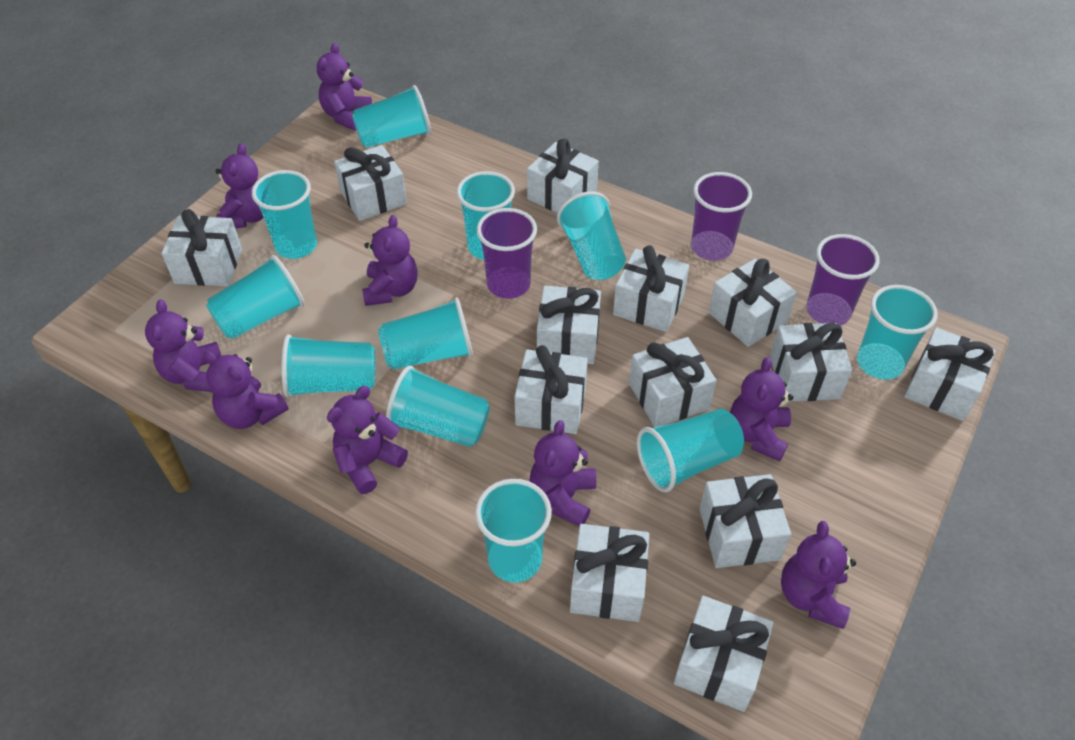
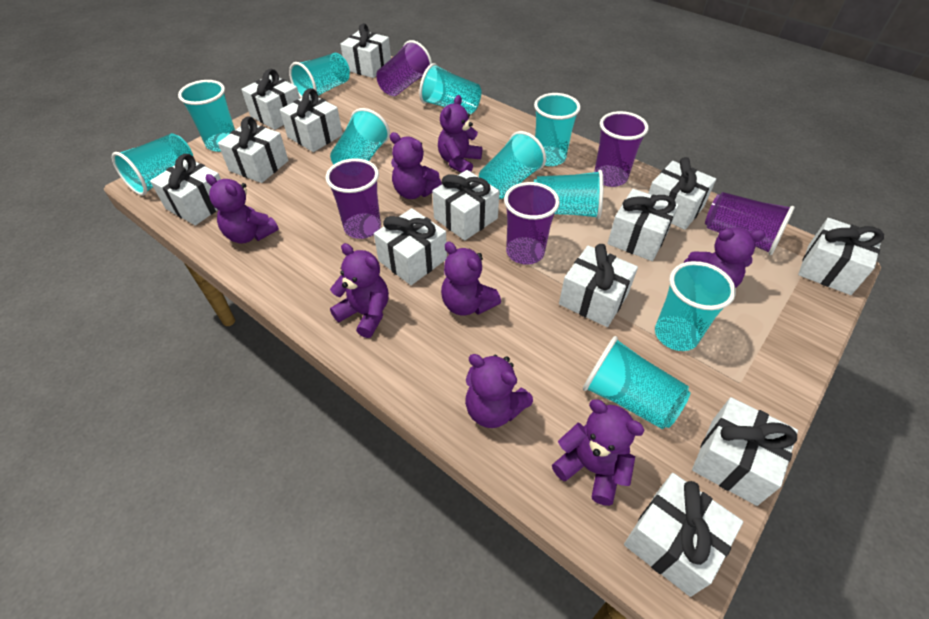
purple cup: [476,208,537,299] [691,172,752,261] [806,234,880,325] = 3 -> [326,158,381,239] [376,40,432,96] [504,182,560,265] [594,111,649,187] [705,192,795,255] = 5
purple teddy bear: [145,300,222,392] [203,351,289,429] [216,143,264,228] [317,43,372,131] [327,386,408,494] [362,215,418,306] [529,420,596,526] [730,357,793,461] [781,521,856,629] = 9 -> [206,174,279,244] [330,243,389,338] [390,132,442,199] [438,95,482,173] [441,242,501,315] [465,354,533,428] [552,399,645,506] [683,227,765,288] = 8
turquoise cup: [206,255,305,339] [252,170,317,259] [281,334,376,398] [352,85,431,148] [378,298,473,370] [386,366,490,447] [457,171,515,260] [475,479,552,582] [557,192,626,280] [637,409,744,492] [857,285,938,380] = 11 -> [112,133,193,196] [178,80,235,152] [289,53,350,98] [330,108,390,165] [419,63,482,115] [479,131,546,199] [534,93,581,166] [534,170,604,219] [583,336,691,429] [655,261,736,351] = 10

